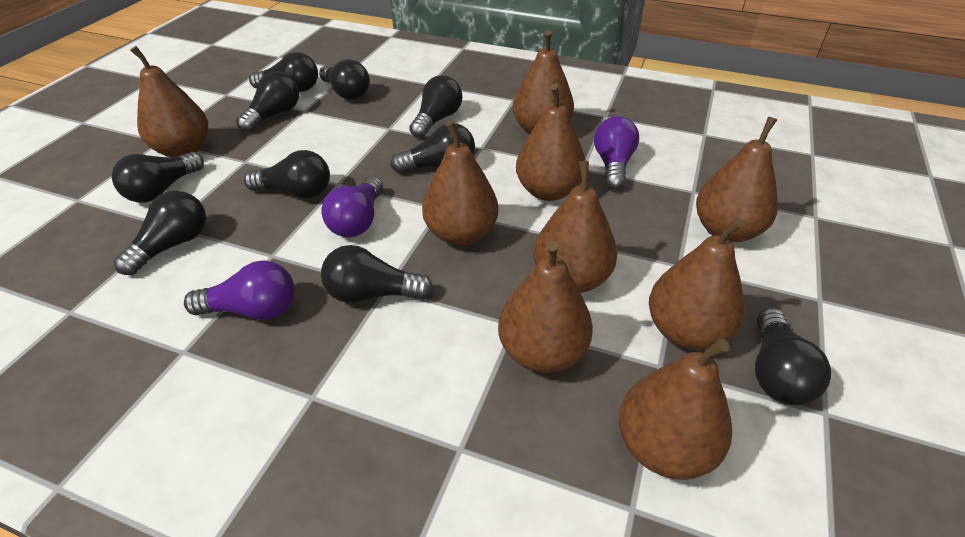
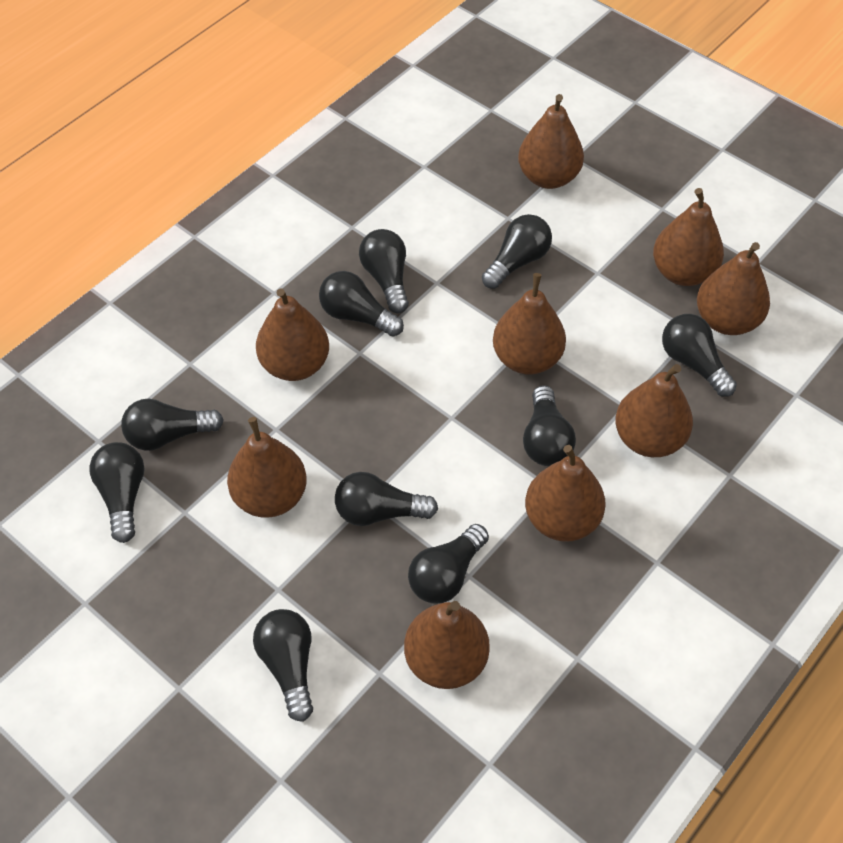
purple light bulb: [184,261,295,320] [321,176,383,237] [594,116,639,190] = 3 -> none = 0

